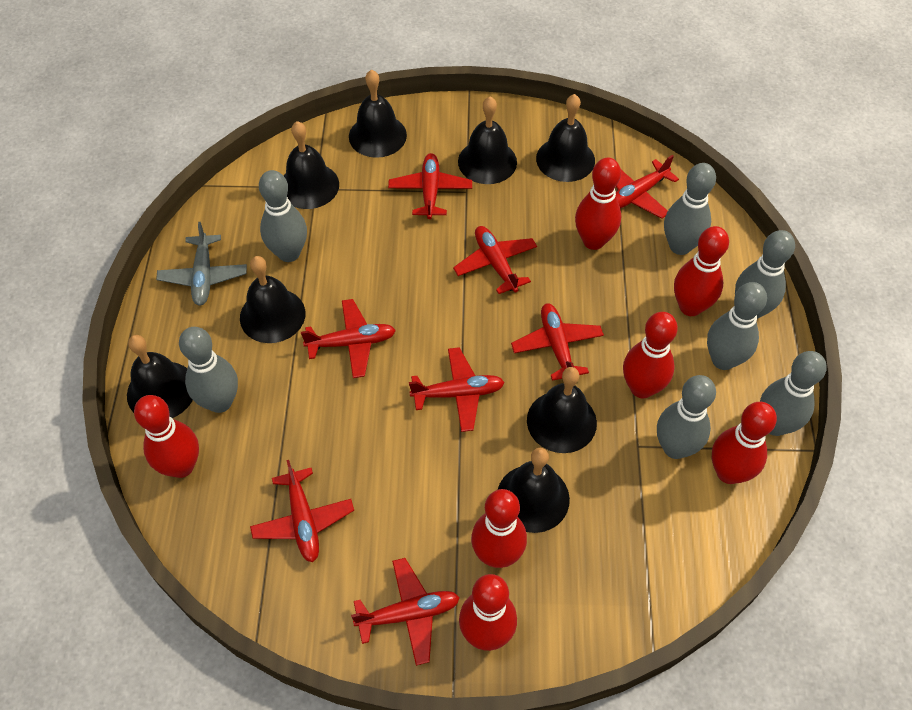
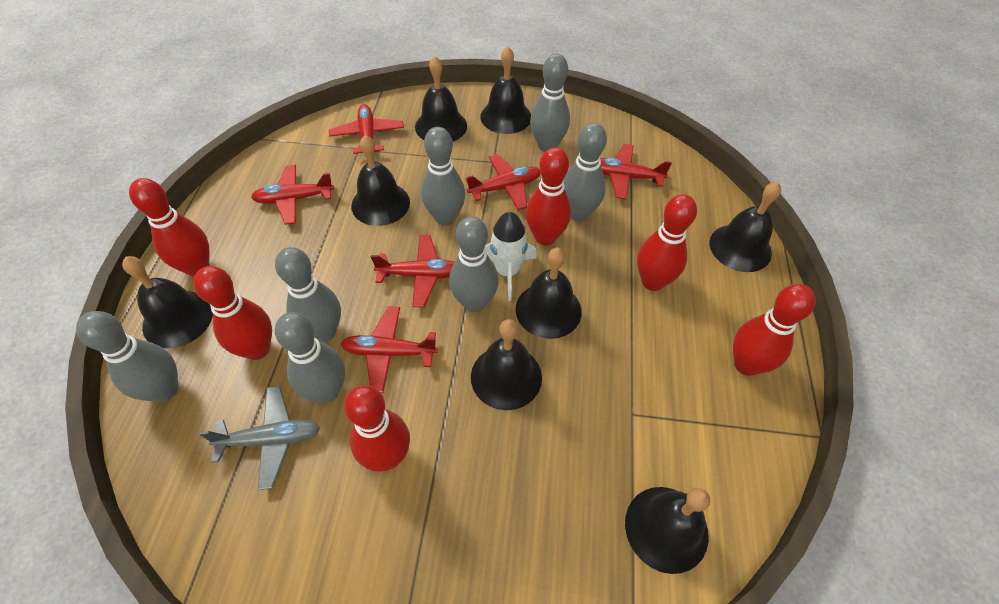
red bowling pin: [134,395,199,478] [459,574,517,651] [471,489,527,568] [575,158,621,250] [623,312,678,398] [674,226,729,316] [712,402,777,484] = 7 -> [129,178,210,276] [193,266,272,360] [344,385,410,472] [526,147,571,246] [637,194,697,291] [733,284,816,376] = 6
red plane: [250,460,354,562] [301,299,396,378] [351,558,460,666] [388,153,472,219] [409,347,505,432] [453,226,537,294] [511,303,604,381] [616,155,679,218] = 8 -> [251,165,334,225] [329,104,404,154] [341,306,438,393] [371,235,455,307] [465,154,541,210] [600,144,672,199] = 6
white rocket: none = 0 -> [485,212,537,301] = 1

